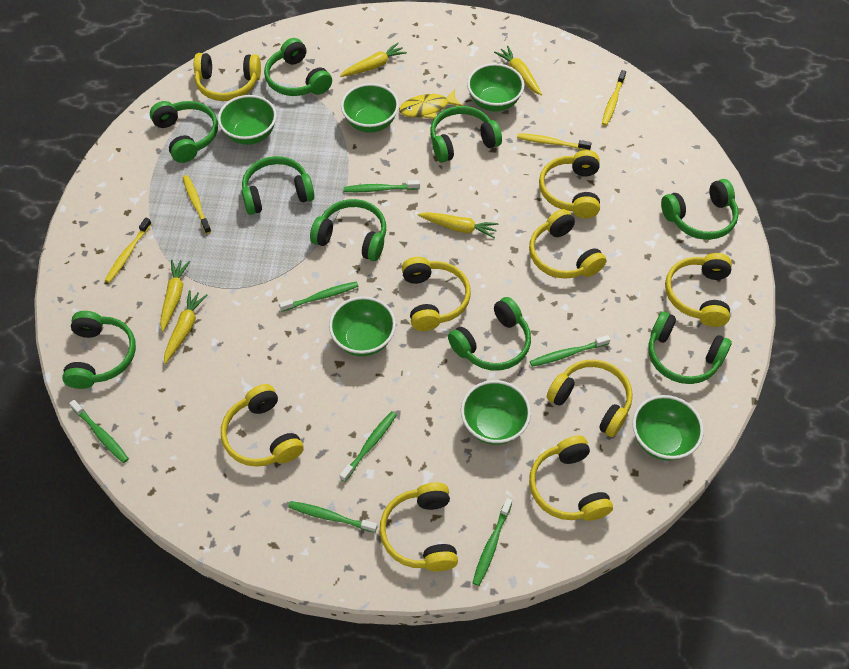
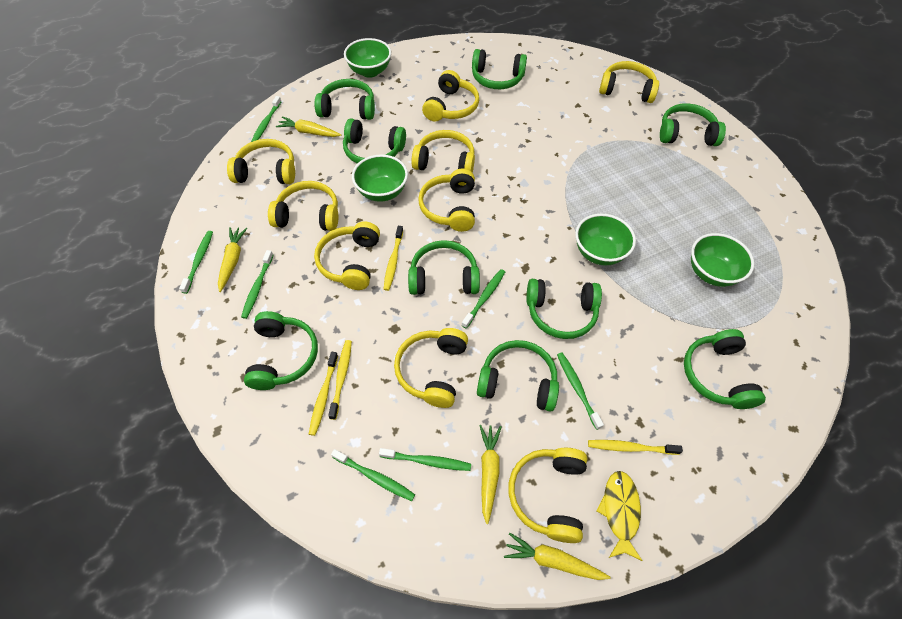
green bowl: [218,95,277,145] [329,296,396,356] [341,83,399,133] [461,380,531,445] [467,63,524,112] [632,395,704,461] = 6 -> [344,38,391,78] [352,154,408,202] [575,214,636,266] [691,233,754,287] = 4
yellow carrot: [160,260,190,332] [164,290,208,364] [340,43,407,77] [418,212,499,238] [494,46,542,95] = 5 -> [218,227,247,292] [276,117,341,137] [479,425,501,524] [504,533,611,580] = 4

